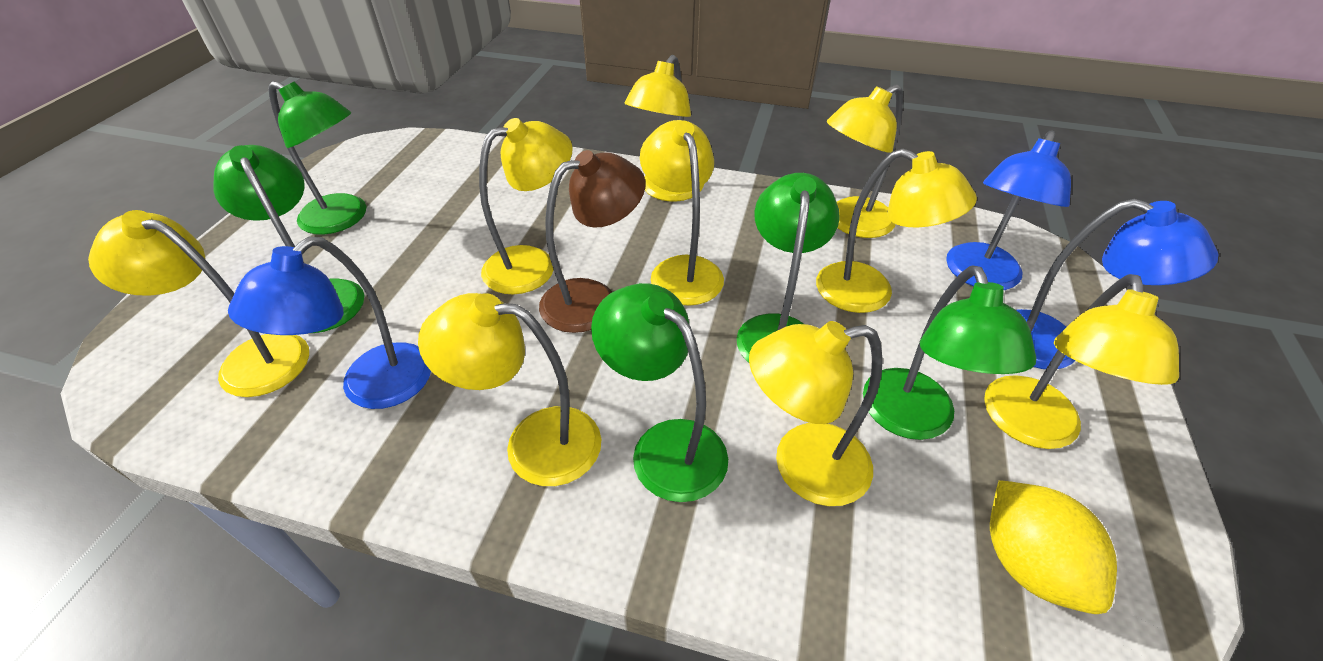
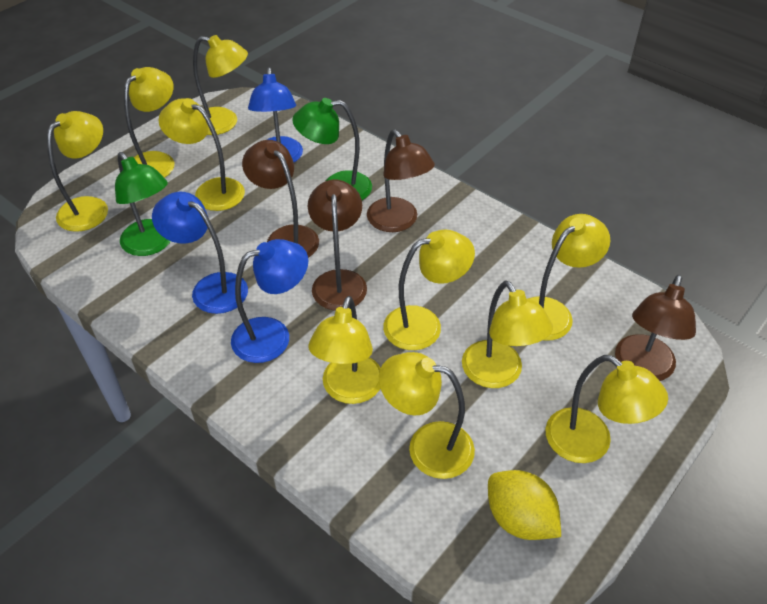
brown lamp: [539,150,645,333] = 1 -> [242,140,319,258] [308,179,367,311] [367,129,435,232] [615,275,696,381] = 4
green lamp: [213,145,364,333] [268,81,366,235] [591,283,728,502] [737,173,840,363] [863,265,1036,440] = 5 -> [115,152,170,256] [292,98,372,200] = 2
yellow lamp: [88,210,309,397] [418,293,601,486] [479,118,573,294] [625,55,704,202] [640,120,724,306] [749,321,883,506] [816,149,977,313] [827,84,903,238] [984,274,1179,449] = 9 -> [47,111,108,232] [124,67,174,178] [159,98,245,211] [193,35,248,135] [308,296,381,404] [379,352,475,479] [383,229,475,350] [462,281,553,388] [528,214,610,341] [545,355,668,463] = 10

